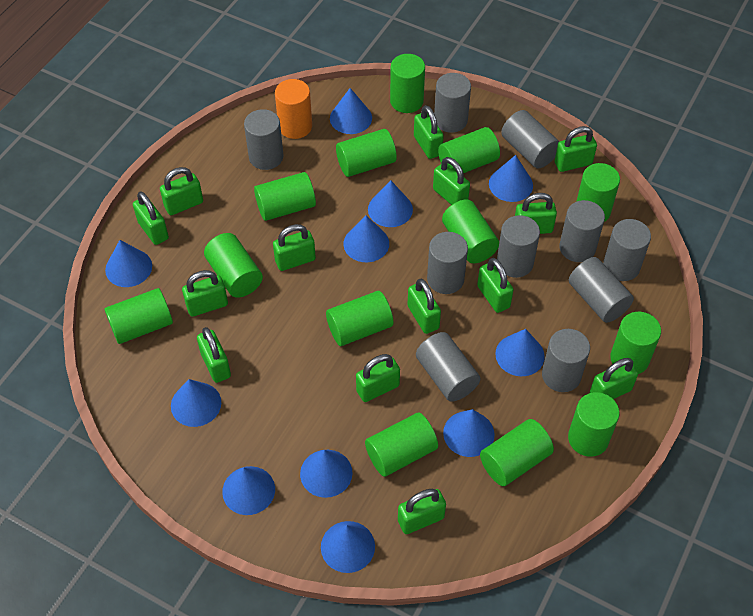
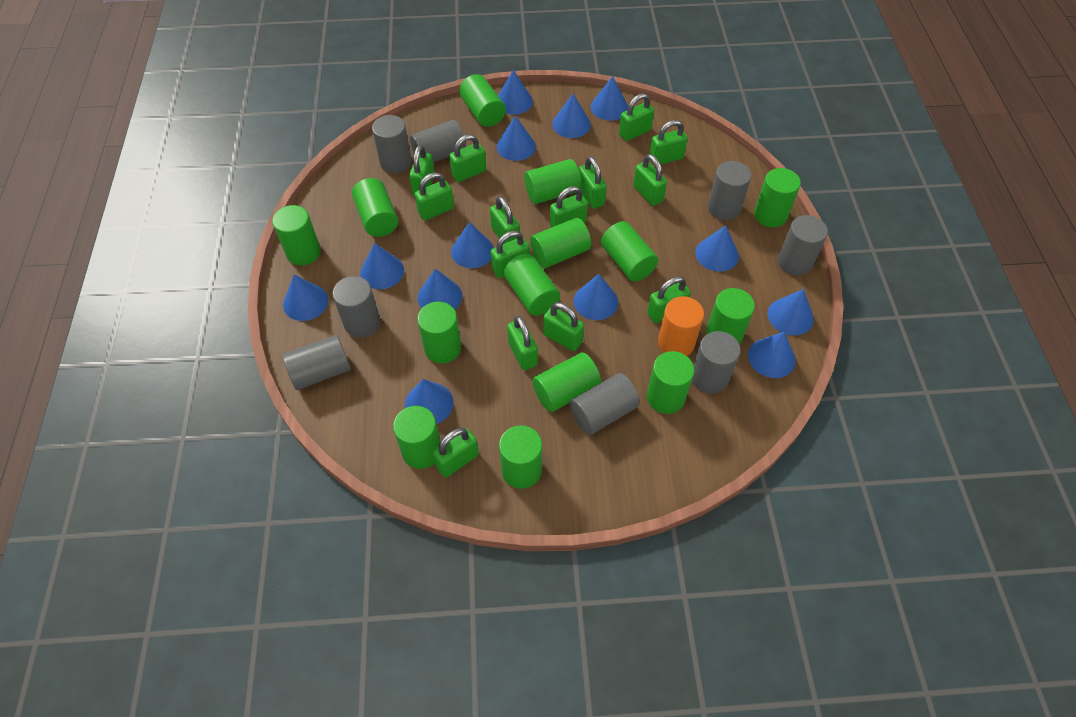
blue cone: [105,240,152,287] [171,379,221,427] [222,466,275,515] [300,450,352,498] [321,521,375,573] [330,88,372,134] [343,215,389,262] [368,180,413,227] [443,409,495,457] [489,155,533,202] [495,329,545,376] = 11 -> [283,275,328,321] [360,243,404,289] [405,379,454,424] [418,269,462,310] [451,222,494,268] [497,116,536,161] [498,70,533,115] [552,94,591,138] [574,274,618,320] [591,76,628,121] [695,225,739,272] [748,332,796,378] [768,289,814,335] = 13
green cylinder: [105,288,173,344] [204,233,263,298] [254,172,316,221] [326,291,393,346] [336,129,397,177] [365,412,438,477] [390,54,425,113] [438,127,500,173] [442,199,499,263] [480,419,554,486] [568,392,620,457] [576,163,620,222] [610,312,661,374] = 13 -> [272,205,321,265] [352,178,398,237] [393,406,441,469] [417,302,461,363] [459,74,506,127] [499,425,542,489] [504,253,560,316] [524,159,581,204] [530,218,591,268] [532,352,601,412] [601,221,658,282] [647,351,694,414] [706,288,755,345] [754,168,801,227] = 14
grey cylinder: [244,109,283,170] [416,332,480,402] [427,232,468,294] [434,73,471,133] [497,215,540,278] [501,110,560,168] [542,329,590,392] [559,200,605,262] [569,257,634,323] [603,219,651,281] = 10 -> [282,335,351,390] [332,276,380,338] [372,115,412,173] [410,120,466,162] [570,373,640,435] [692,331,741,393] [708,161,751,220] [778,215,828,276] = 8

